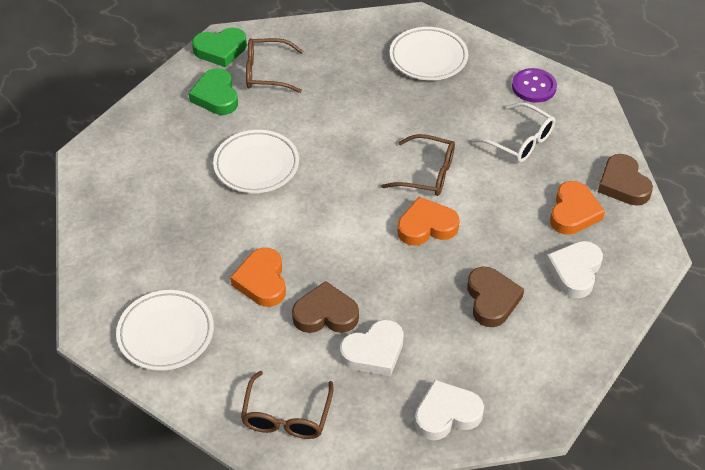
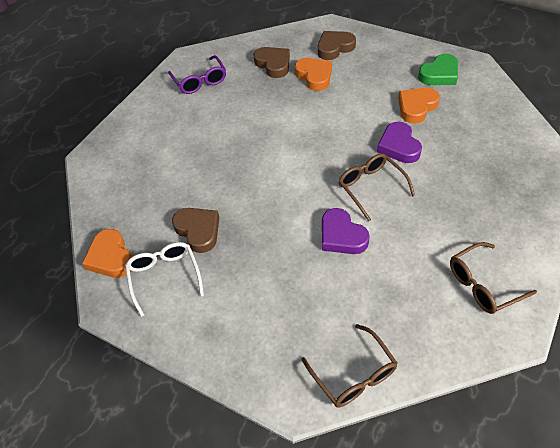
green heart: [189,68,238,115] [192,28,247,67] = 2 -> [418,54,458,85] = 1
purple button: [512,68,557,103] = 1 -> none = 0
purple glasses: none = 0 -> [168,55,226,94] = 1
purple heart: none = 0 -> [322,208,370,254] [377,122,422,163] = 2
white heart: [340,320,404,376] [415,380,484,440] [546,241,603,298] = 3 -> none = 0
white plate: [116,290,214,371] [213,130,299,193] [390,27,468,80] = 3 -> none = 0

